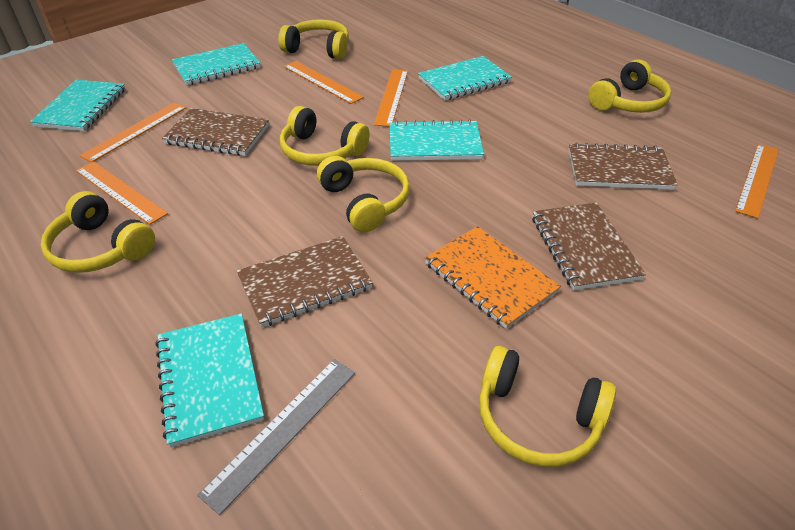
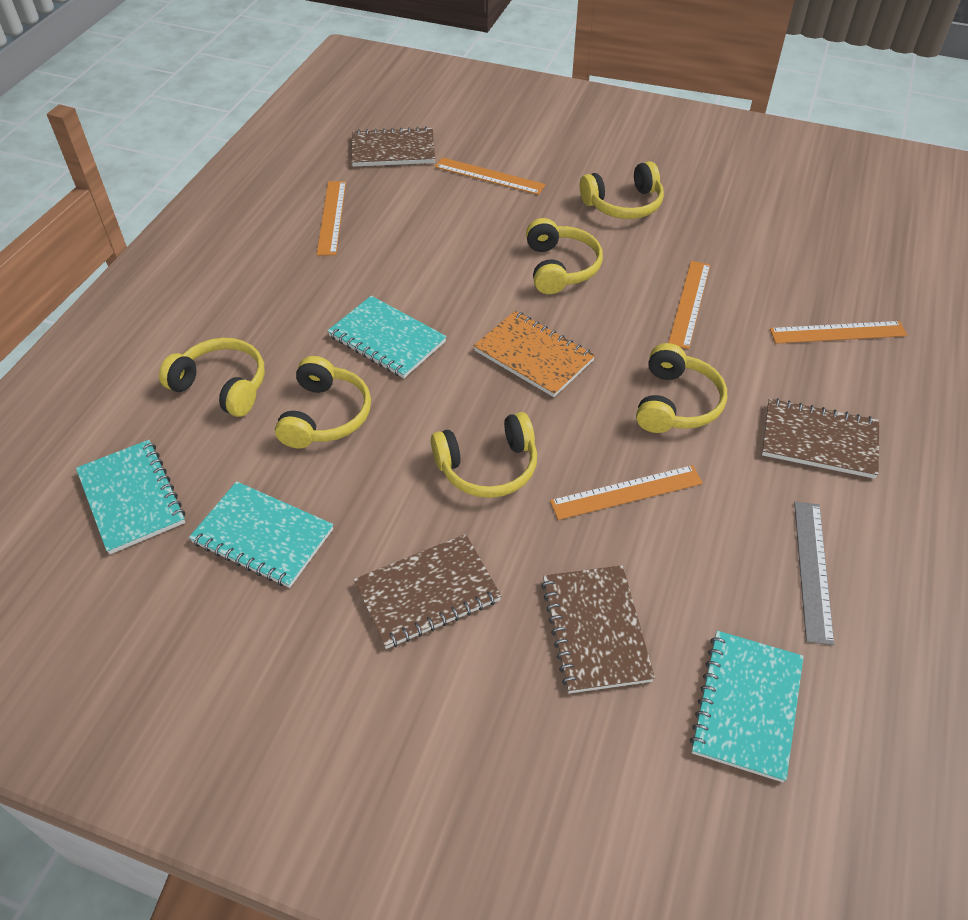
turquoise notebook: [30,80,125,131] [155,313,264,448] [172,43,260,85] [389,119,484,161] [418,56,512,101] = 5 -> [76,440,185,554] [189,481,333,588] [327,296,447,378] [690,631,804,782] = 4

